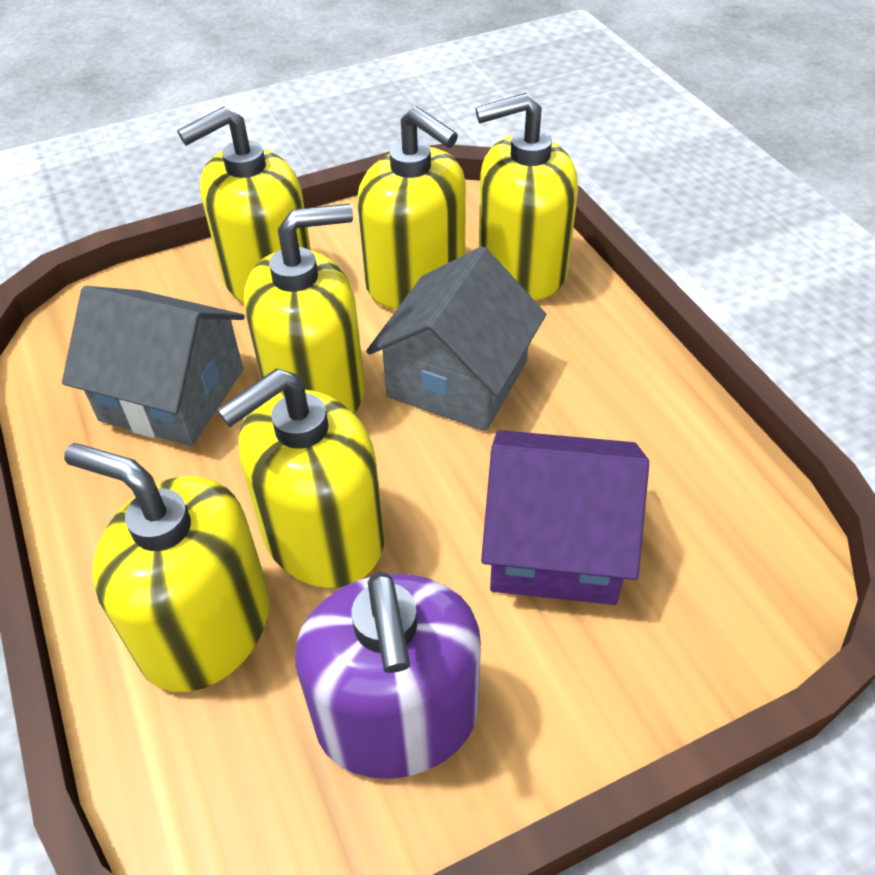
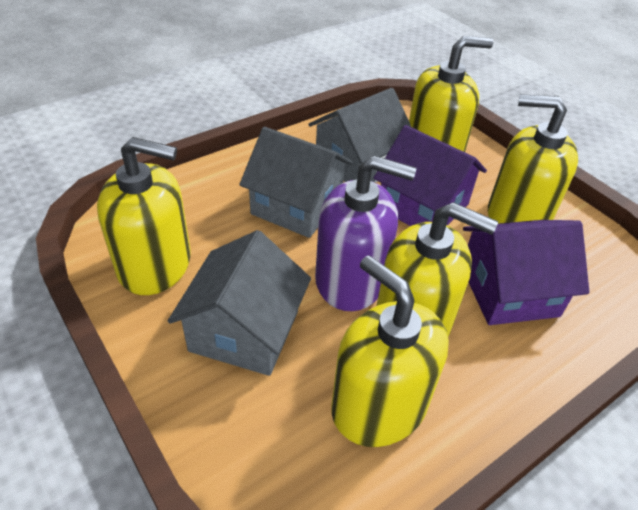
grey house: [62,286,245,446] [366,246,546,431] = 2 -> [168,230,311,376] [239,127,353,238] [308,88,411,182] = 3
purple house: [481,430,649,605] = 1 -> [374,125,487,226] [463,220,589,325] = 2
yellow soap dispenser: [64,443,270,692] [177,106,311,303] [217,368,384,588] [244,204,365,414] [357,106,466,310] [475,93,578,300] = 6 -> [97,137,191,295] [331,255,449,447] [377,202,498,337] [409,36,493,152] [488,94,578,224] = 5

